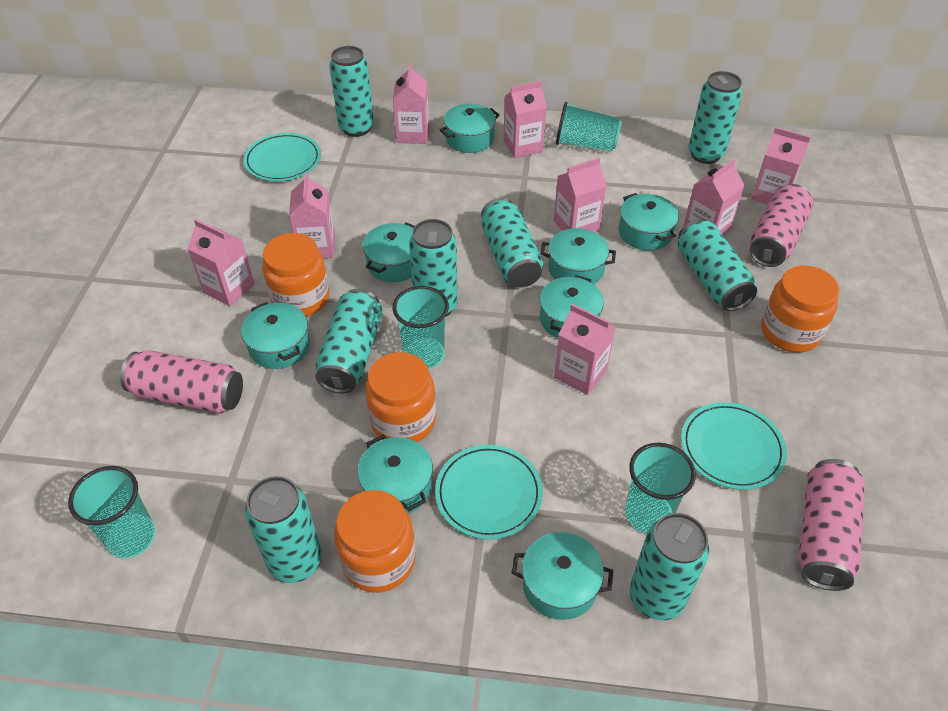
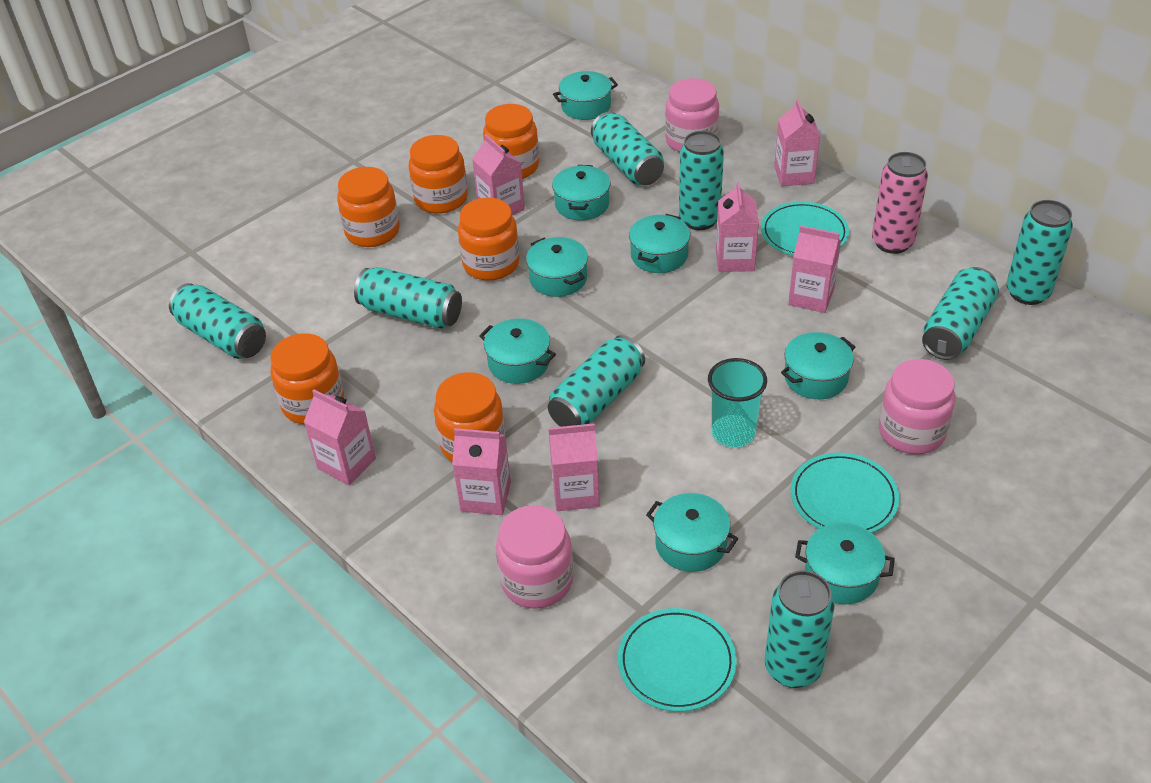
orange jar: [262,233,329,316] [334,490,416,593] [365,352,436,442] [761,266,840,353] = 4 -> [270,333,344,424] [337,167,400,247] [409,135,468,214] [434,372,506,462] [458,198,519,281] [483,104,539,179] = 6
pink can: [120,350,243,413] [750,184,813,267] [798,459,865,591] = 3 -> [872,152,928,254] = 1
pink carton: [187,219,254,306] [289,173,335,258] [393,64,429,144] [504,81,547,158] [554,158,606,232] [554,304,616,395] [683,159,745,236] [751,127,811,204] = 8 -> [304,389,376,485] [452,428,511,515] [472,134,525,216] [549,423,600,511] [716,182,759,272] [774,99,820,186] [788,226,841,313] = 7
pink jar: none = 0 -> [496,505,573,609] [665,78,719,152] [879,359,955,454] = 3
turquoise cup: [68,466,156,558] [392,286,449,369] [556,102,622,151] [625,443,696,533] = 4 -> [708,358,767,447] = 1

